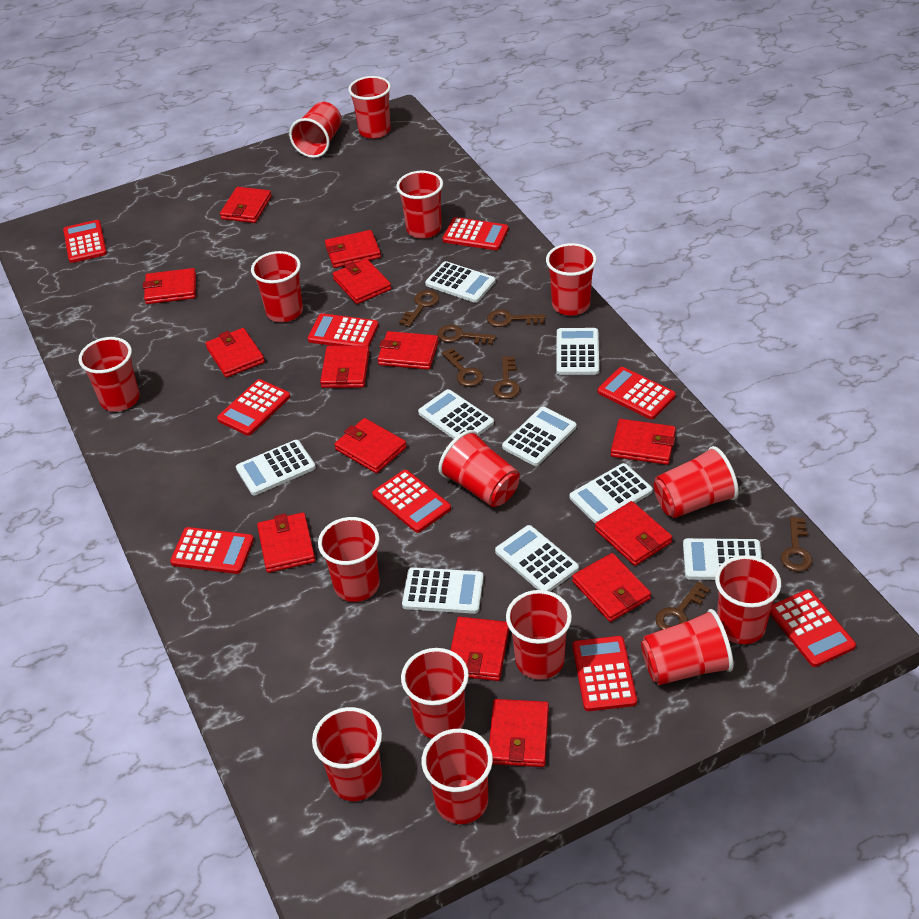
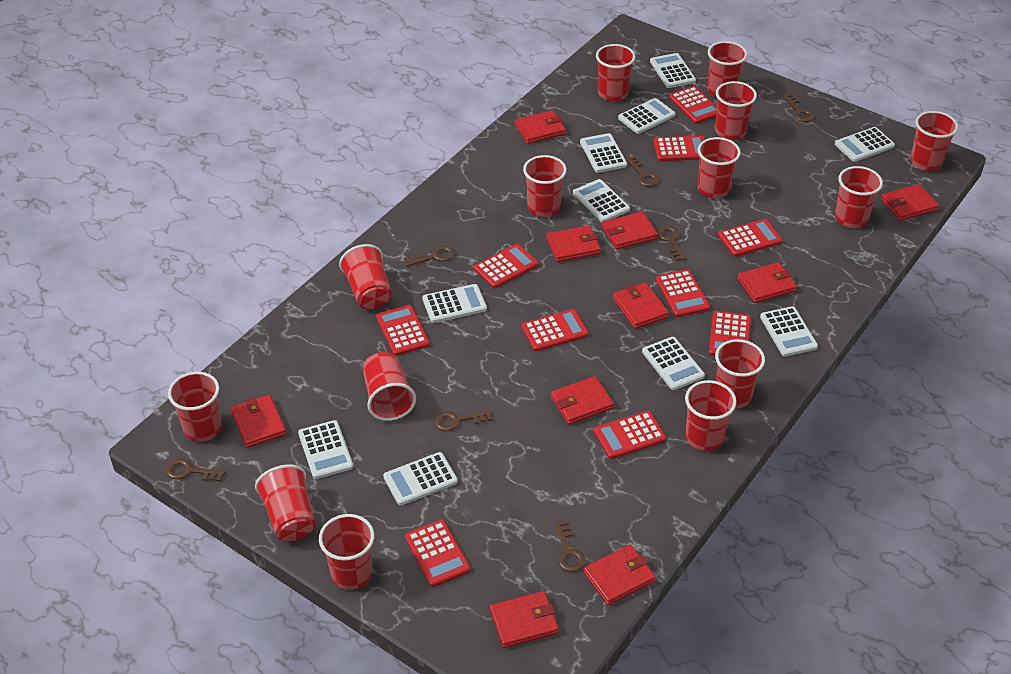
red calculator: [63,220,107,263] [170,527,254,574] [217,379,290,436] [308,313,379,346] [372,470,451,533] [443,217,508,250] [573,636,637,711] [598,367,676,420] [770,589,856,667] = 9 -> [376,305,430,356] [405,520,470,587] [474,244,538,288] [521,309,589,351] [594,411,666,459] [654,136,705,161] [656,269,710,317] [669,86,717,124] [709,311,751,356] [718,219,782,257] = 10
red cup: [79,337,140,412] [251,251,303,322] [289,102,342,158] [312,707,382,801] [318,517,380,602] [348,76,391,139] [396,171,443,238] [401,648,469,739] [422,729,493,824] [439,430,520,507] [506,590,572,679] [546,243,597,315] [641,609,733,685] [654,446,739,518] [715,555,781,644] = 15 -> [168,372,222,442] [255,464,316,541] [319,514,374,590] [339,244,392,309] [363,352,416,421] [523,155,567,217] [596,44,635,101] [685,380,737,451] [698,137,741,198] [707,41,747,97] [715,81,757,140] [715,339,765,408] [835,166,883,228] [910,111,958,171] = 14
red wallet: [143,268,196,304] [205,328,265,378] [220,187,272,223] [257,512,315,573] [320,345,370,388] [325,230,381,268] [333,259,391,304] [334,418,407,473] [378,331,439,370] [451,617,509,681] [489,699,549,767] [572,553,651,622] [595,501,672,566] [611,419,676,465] = 14 -> [231,395,286,448] [490,591,559,648] [515,110,566,144] [546,225,601,262] [551,376,614,425] [584,545,656,605] [602,212,658,249] [613,283,669,329] [737,262,797,303] [881,184,939,221] = 10
white calculator: [236,440,316,495] [402,567,484,614] [418,389,494,439] [425,261,496,303] [495,525,579,591] [502,407,577,466] [556,328,599,375] [569,463,653,523] [683,538,762,580] = 9 -> [298,420,353,479] [383,452,458,506] [422,284,487,323] [573,179,630,222] [580,133,627,173] [618,98,676,134] [642,337,705,390] [650,53,696,88] [760,306,818,357] [835,127,895,162] = 10

